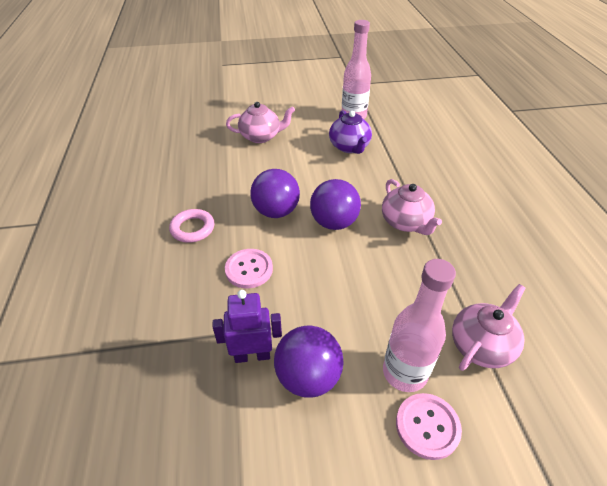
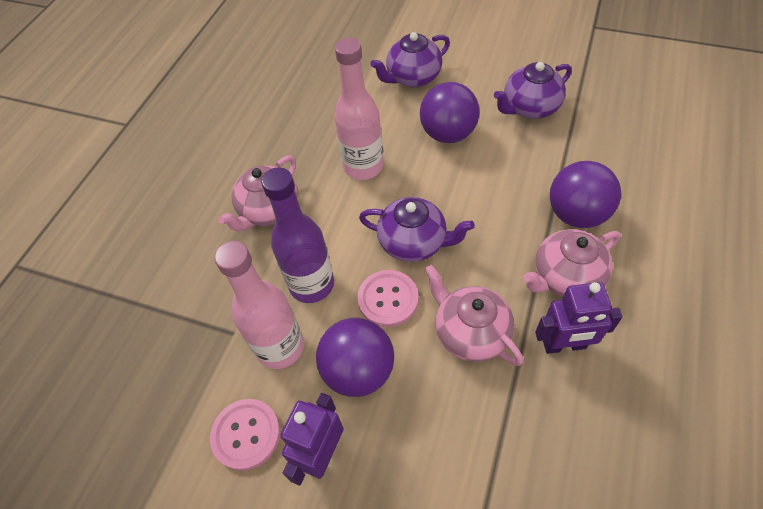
pink ring: [169,209,214,243] = 1 -> none = 0
purple bottle: none = 0 -> [261,168,334,303] = 1
purple robot: [212,290,282,363] = 1 -> [280,393,344,486] [535,282,623,354] = 2
purple teapot: [329,110,372,154] = 1 -> [359,197,475,262] [370,32,450,88] [494,62,572,119] = 3

